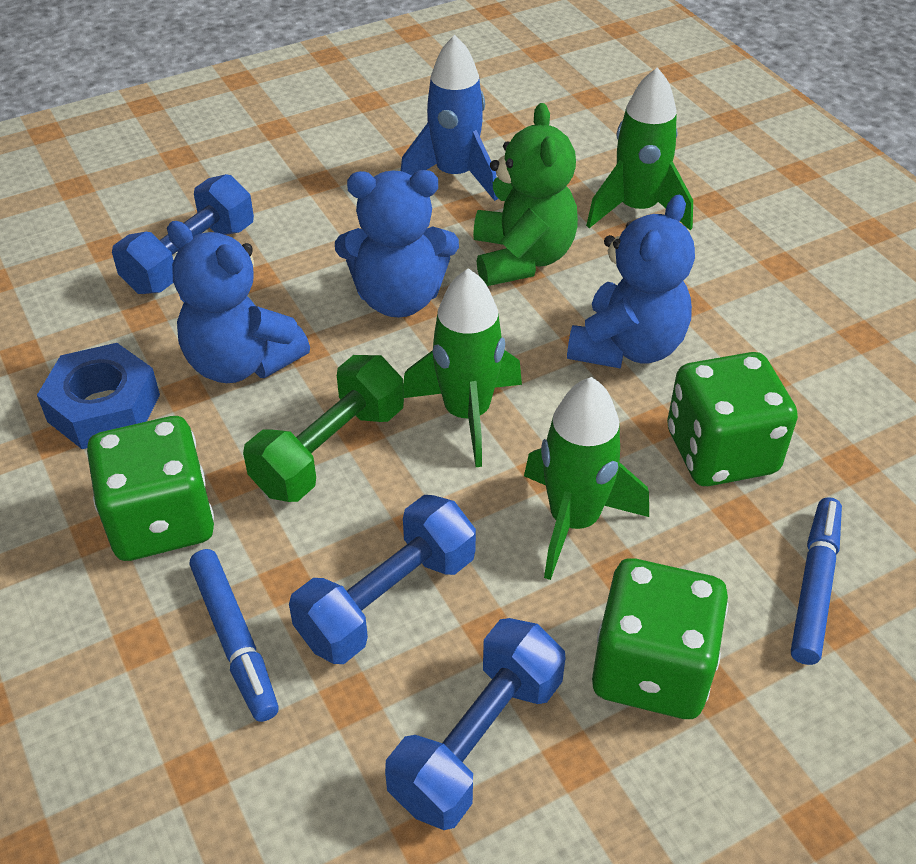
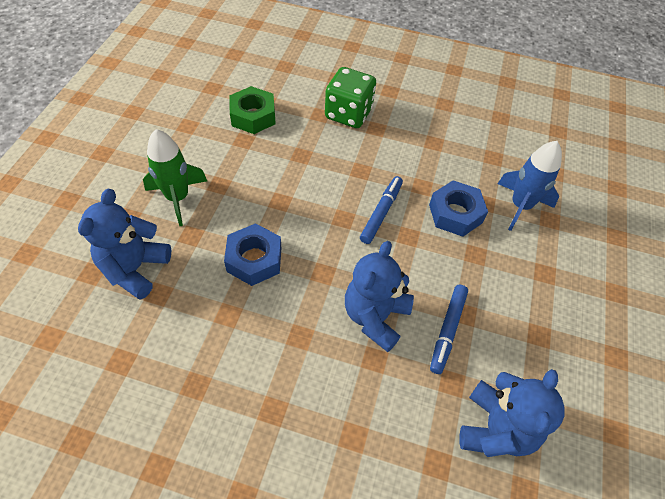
blue dumbbell: [112,174,254,294] [289,495,476,664] [385,618,565,830] = 3 -> none = 0
blue nut: [37,343,160,449] = 1 -> [224,223,281,286] [429,180,488,237] = 2
green dice: [87,416,214,561] [592,558,728,719] [667,352,798,486] = 3 -> [325,67,376,128] = 1
green dumbbell: [243,355,404,502] = 1 -> none = 0
green nut: none = 0 -> [229,86,276,134] = 1
green rocket: [403,268,522,467] [524,377,649,580] [586,67,693,230] = 3 -> [143,129,207,226] = 1
green teddy bear: [473,103,578,286] = 1 -> none = 0

